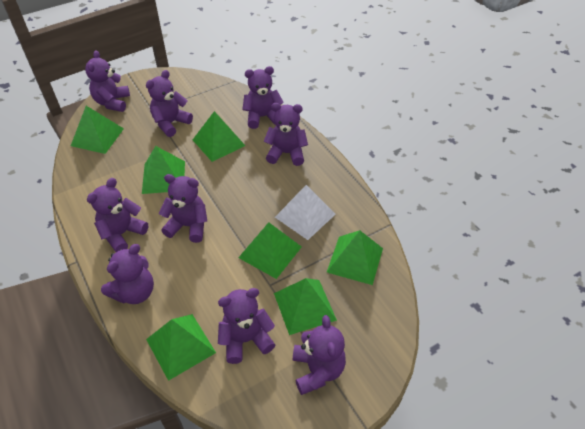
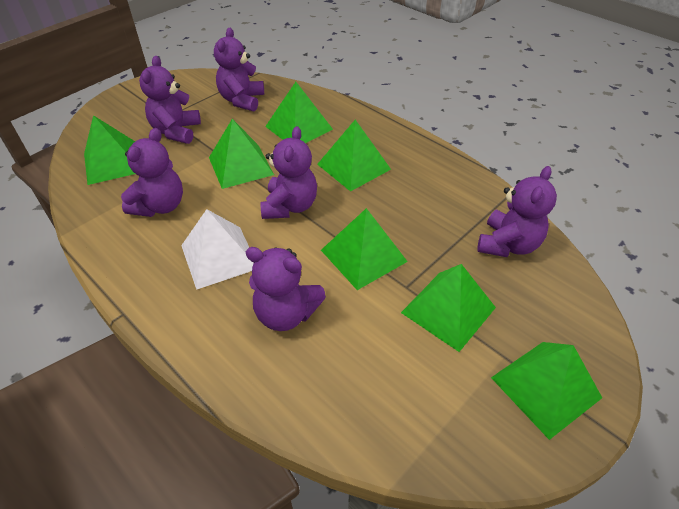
purple teddy bear: [85,50,130,112] [87,178,148,252] [101,244,154,304] [146,70,193,137] [159,174,207,243] [218,288,275,364] [242,66,284,129] [264,103,308,166] [293,315,346,395] = 9 -> [121,128,183,217] [139,56,201,144] [214,28,264,111] [246,247,326,331] [261,126,317,219] [477,166,557,257] = 6

